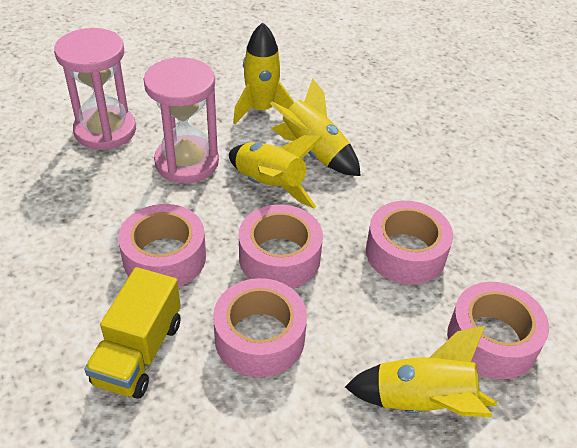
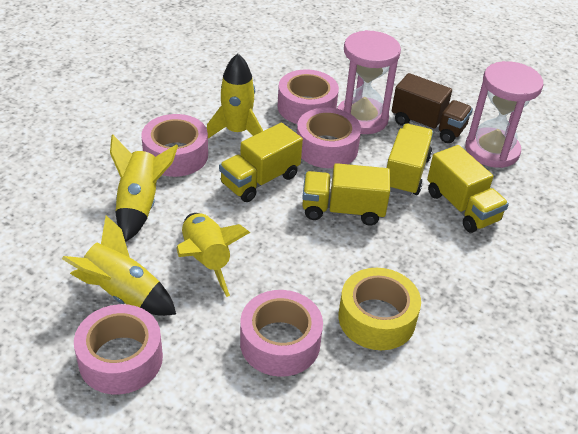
brown truck: none = 0 -> [392,73,473,143] = 1
yellow tape: none = 0 -> [338,268,421,350] = 1
yellow truck: [84,267,181,399] = 1 -> [219,123,303,202] [302,163,390,225] [387,124,433,196] [427,145,509,233] = 4

